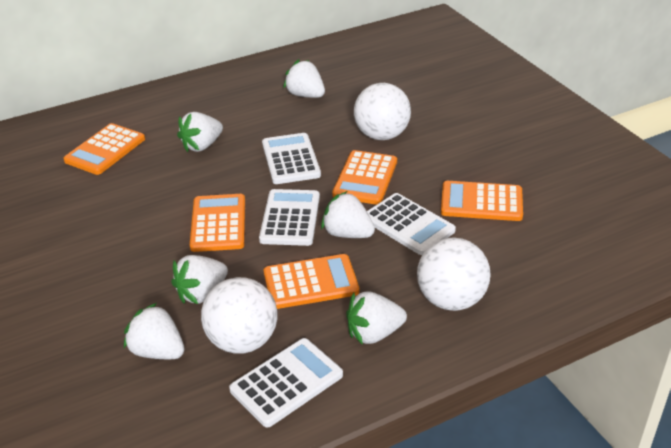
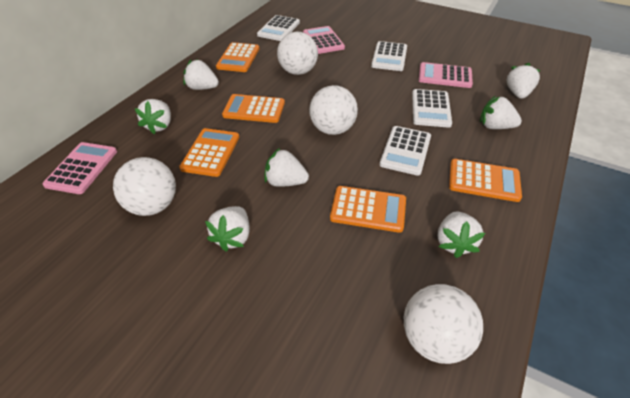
pink calculator: none = 0 -> [43,142,117,194] [303,26,345,54] [419,62,473,88] = 3
white ball: [201,277,277,354] [354,83,411,140] [417,237,491,311] = 3 -> [113,157,176,216] [277,31,318,75] [309,85,358,135] [404,284,483,364] = 4
white strawberry: [124,303,185,359] [171,255,228,304] [177,112,223,152] [283,59,325,98] [321,191,375,238] [346,291,407,345] = 6 -> [134,99,171,134] [183,59,219,90] [205,206,250,252] [265,148,309,187] [438,212,485,258] [480,96,522,129] [507,63,540,99] = 7

